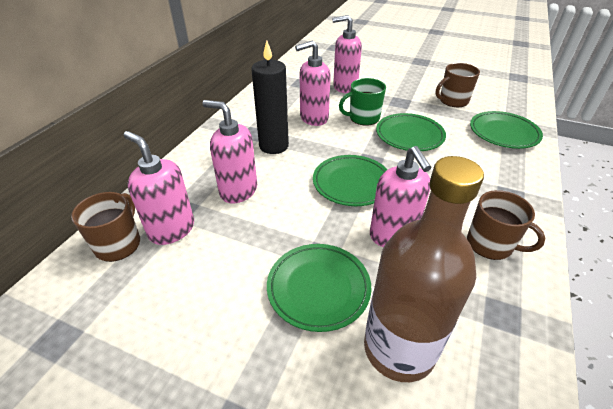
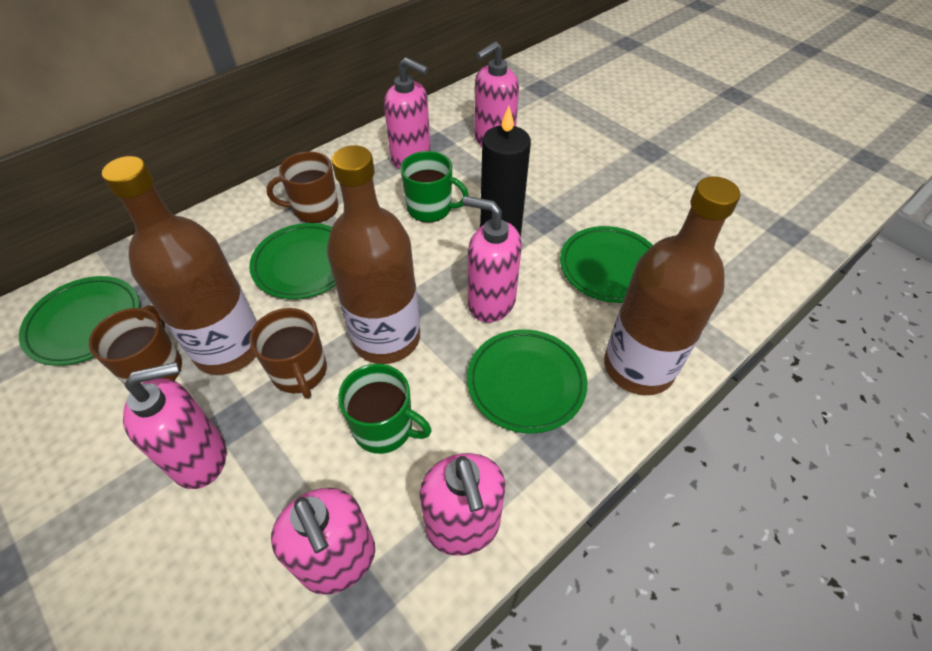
brown bottle: [364,156,484,382] = 1 -> [102,156,257,375] [327,145,420,364] [604,176,740,395] = 3
green mug: [339,78,386,126] = 1 -> [338,364,432,454] [400,151,469,223] = 2
pink soap dispenser: [123,131,194,245] [203,100,257,204] [295,40,331,126] [332,15,362,93] [370,146,431,247] = 5 -> [123,362,226,489] [271,488,375,595] [384,57,431,169] [419,453,506,556] [462,196,522,322] [474,41,519,146] = 6

